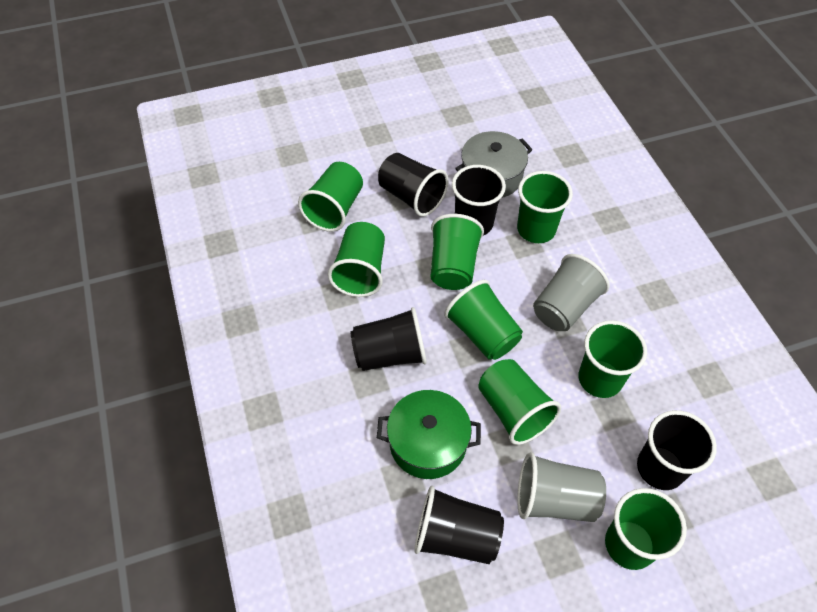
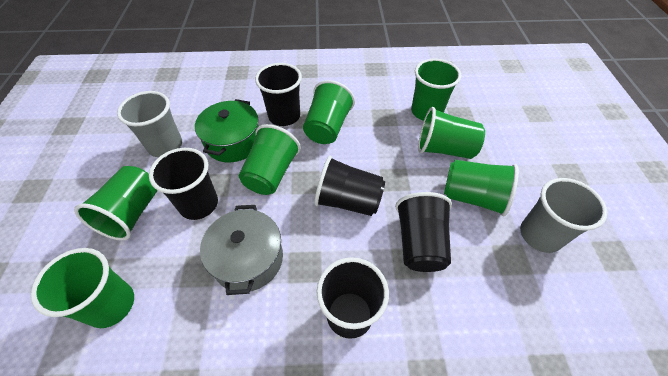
green cup: [298,162,363,232] [328,222,385,297] [431,214,484,290] [444,280,523,360] [478,359,561,445] [517,171,573,243] [579,320,647,398] [605,488,687,570] = 8 -> [31,248,134,328] [74,166,158,241] [239,124,301,195] [303,80,355,144] [411,59,461,121] [418,107,485,159] [444,160,519,216] = 7

